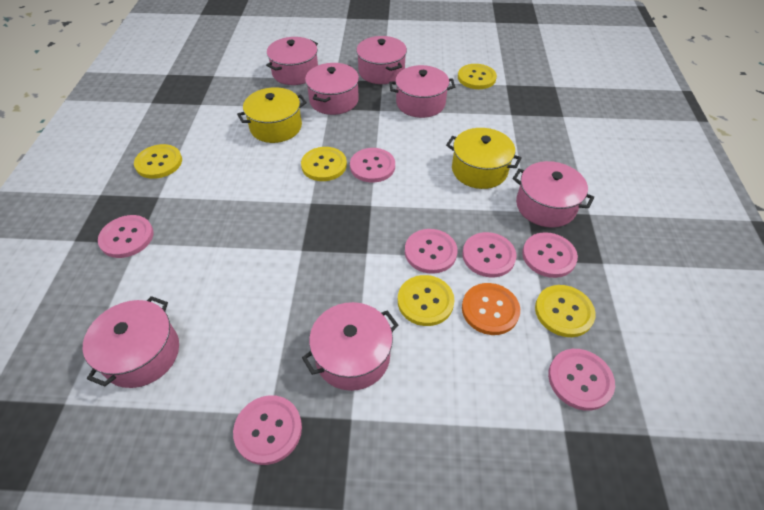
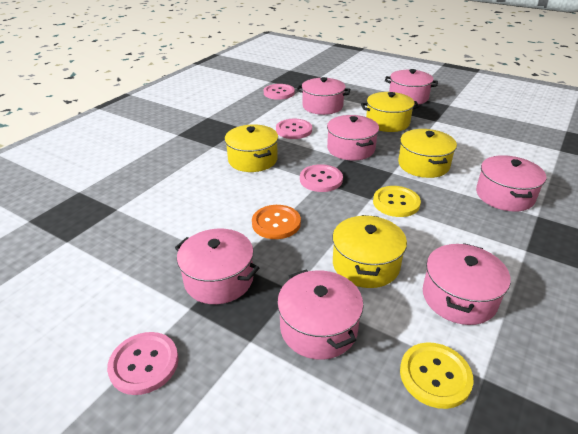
pink button: [98,215,154,258] [233,395,302,465] [350,148,395,183] [405,229,458,274] [462,232,516,278] [522,232,578,278] [548,349,615,411] = 7 -> [107,332,179,395] [264,84,295,100] [276,119,312,139] [300,164,343,192] = 4
yellow button: [134,144,182,179] [301,147,347,181] [398,275,454,326] [458,64,497,89] [535,285,596,337] = 5 -> [373,186,421,217] [400,342,473,409] = 2
yellow pot: [237,87,307,143] [446,128,522,189] = 2 -> [225,125,278,172] [332,215,407,288] [361,92,420,132] [398,129,457,178] = 4

